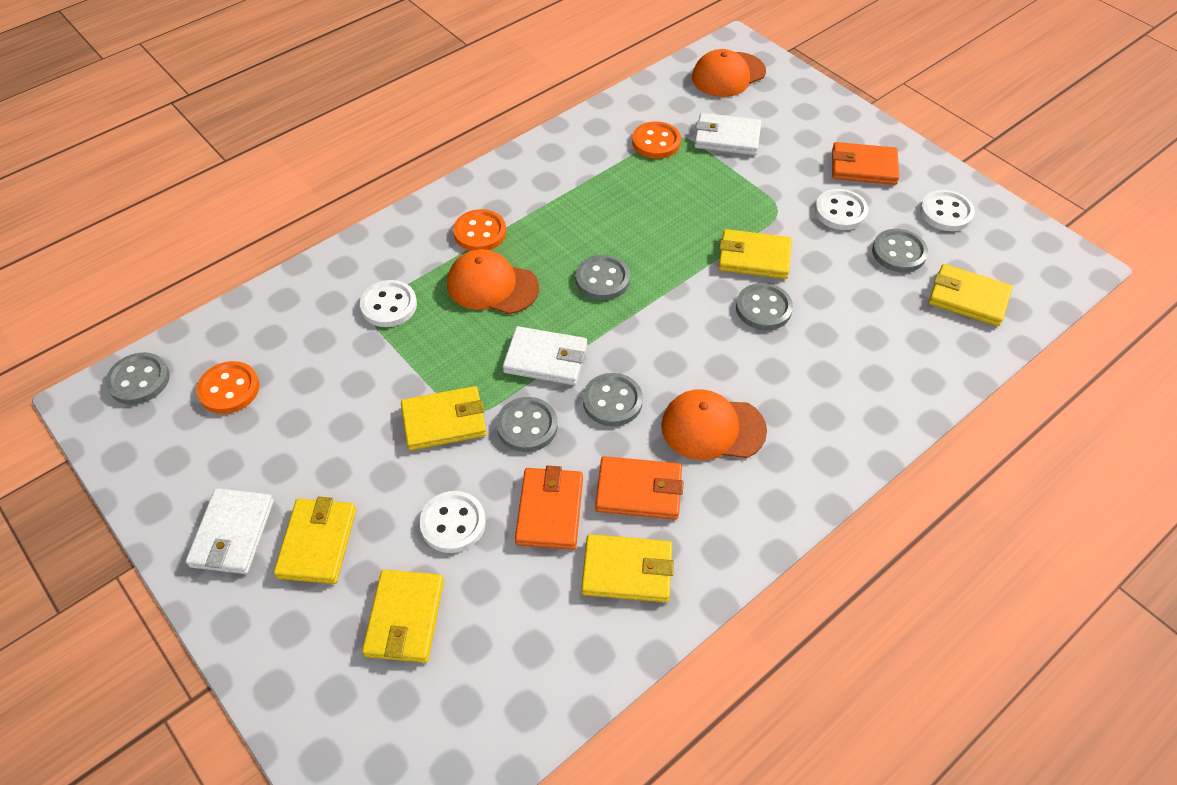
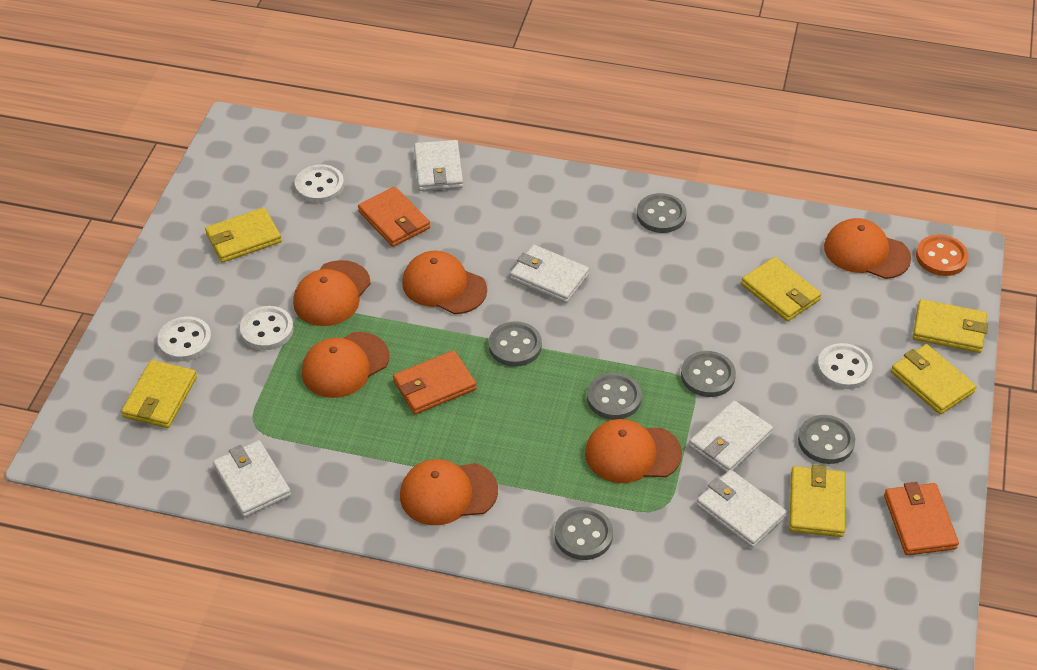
orange button: [196,361,259,414] [453,209,506,251] [632,121,681,159] = 3 -> [916,235,969,276] = 1
orange cap: [447,249,539,314] [661,389,767,460] [692,49,766,97] = 3 -> [293,260,371,326] [302,332,389,398] [400,459,498,525] [402,251,487,314] [585,419,682,483] [824,218,911,279] = 6
white wallet: [186,488,274,574] [503,326,587,385] [694,113,761,155] = 3 -> [213,440,291,517] [414,140,463,191] [510,244,589,303] [689,400,773,473] [696,470,787,548] = 5

